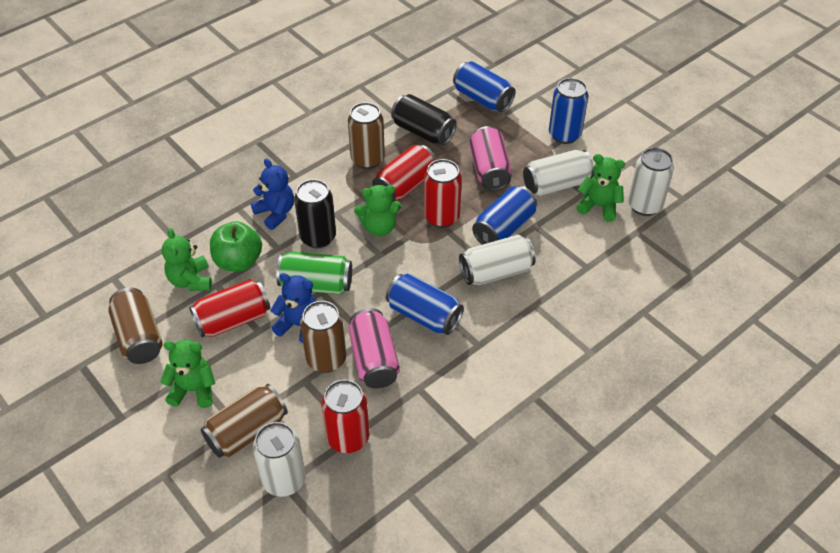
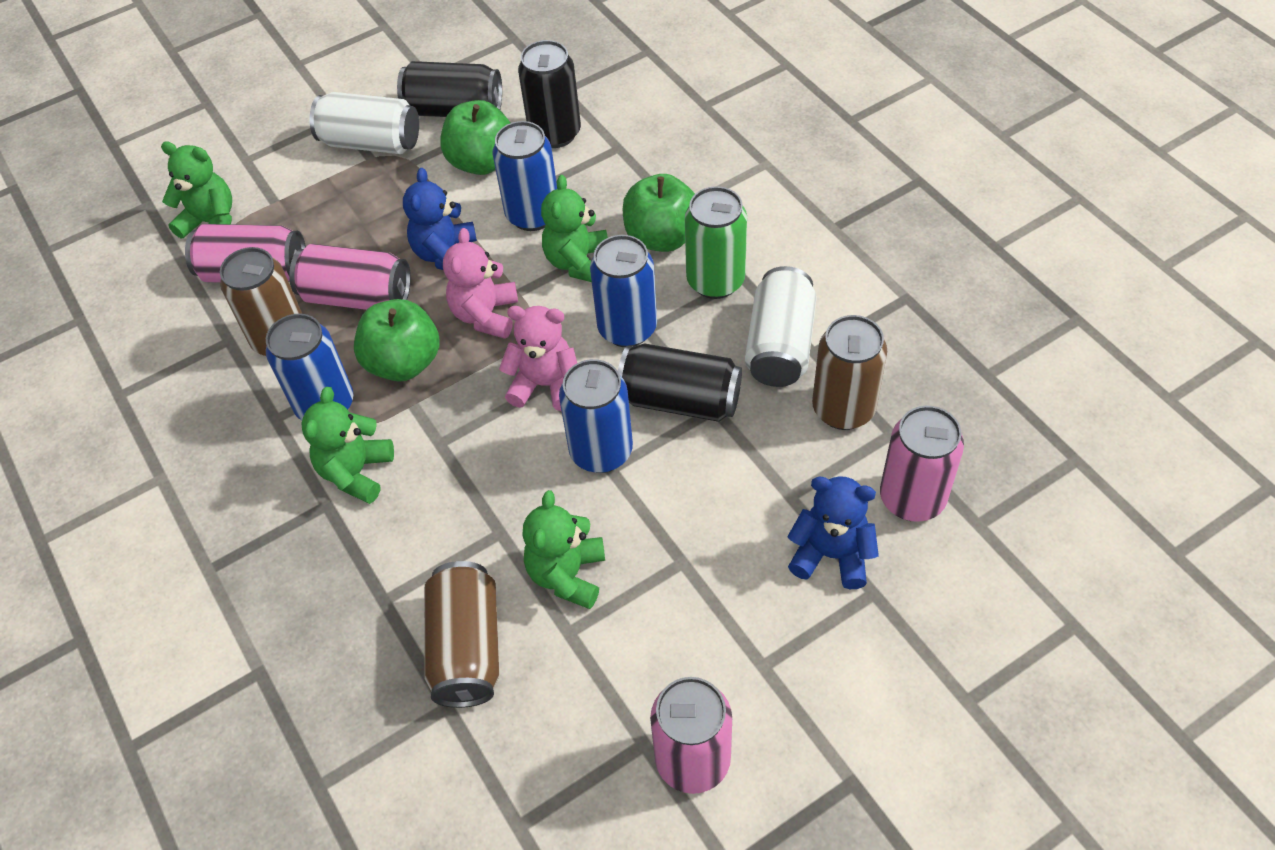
black can: [294,179,336,248] [391,94,457,145] = 2 -> [397,61,502,117] [518,40,581,148] [618,344,742,422] = 3
brown can: [108,287,163,364] [201,384,288,458] [300,301,346,373] [348,102,385,169] = 4 -> [220,247,302,356] [424,561,499,708] [812,315,887,430] = 3
green apple: [210,221,262,272] = 1 -> [354,299,440,382] [440,100,511,175] [622,174,695,252] = 3
pink can: [349,308,400,389] [469,126,512,191] = 2 -> [185,224,306,283] [289,244,411,310] [650,677,732,794] [880,406,964,522] = 4
pink teddy bear: none = 0 -> [443,228,518,339] [499,306,577,411] = 2
red can: [189,279,270,338] [322,380,369,453] [372,145,436,202] [424,159,462,228] = 4 -> none = 0
white can: [253,422,306,497] [459,235,536,285] [523,150,594,196] [628,148,674,216] = 4 -> [310,92,419,154] [745,266,817,387] = 2

